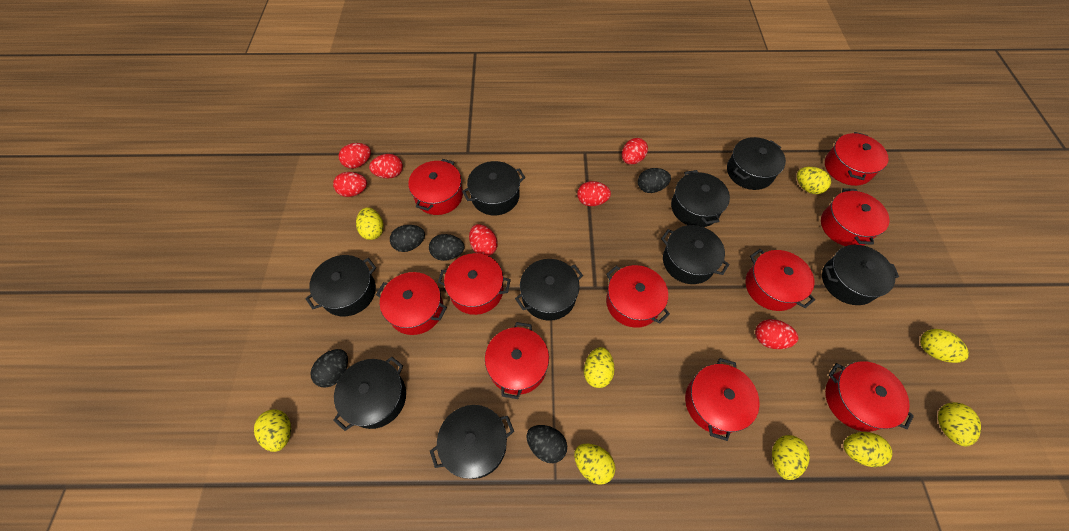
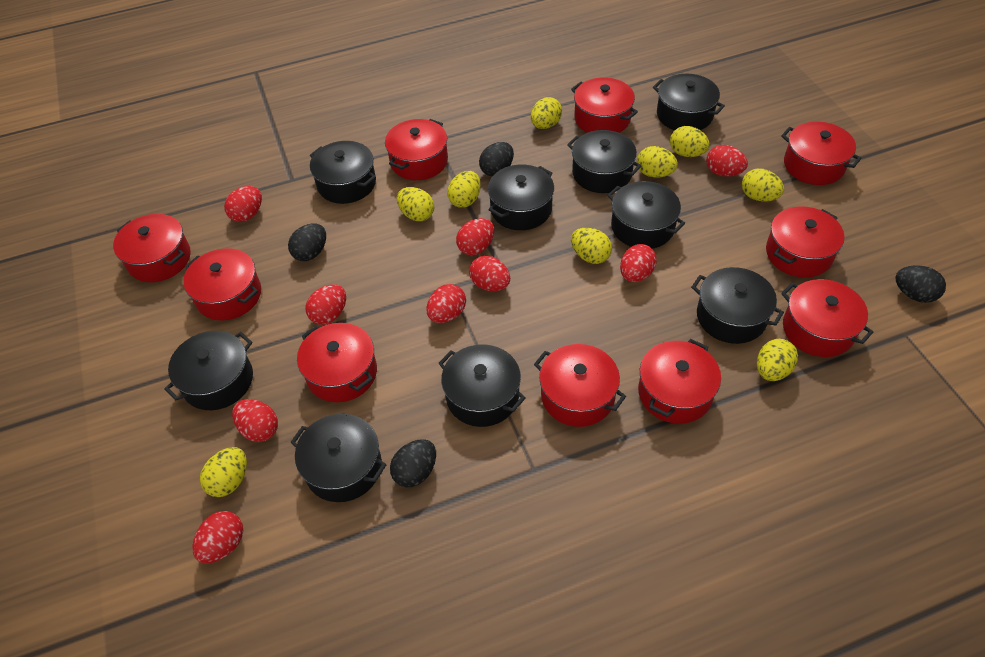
black egg: [310,349,348,388] [390,225,425,252] [429,234,464,261] [527,425,567,463] [638,168,671,193] = 5 -> [288,223,326,261] [390,439,436,487] [479,142,514,176] [895,265,946,303] = 4
red egg: [333,172,367,197] [339,143,371,169] [369,154,403,179] [469,224,497,256] [577,181,611,206] [622,138,648,165] [755,319,799,349] = 7 -> [192,511,243,564] [224,186,262,222] [232,399,278,442] [305,284,346,325] [426,284,466,323] [456,218,494,255] [469,256,510,291] [620,244,657,282] [706,145,748,177] = 9

